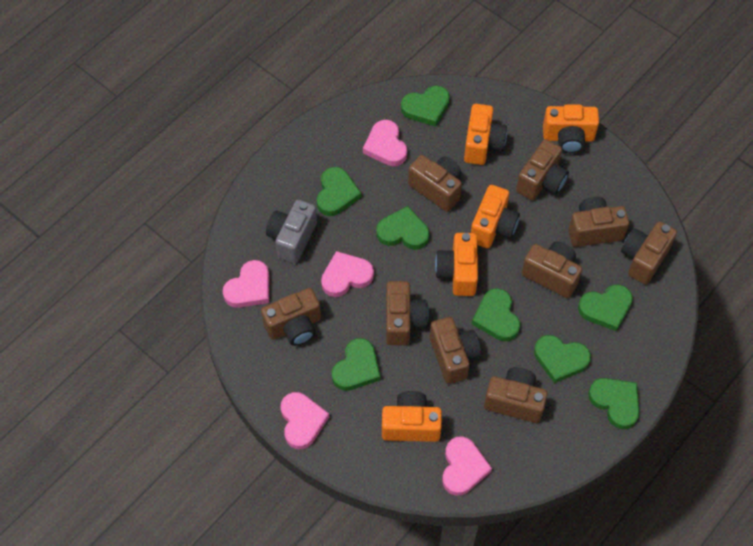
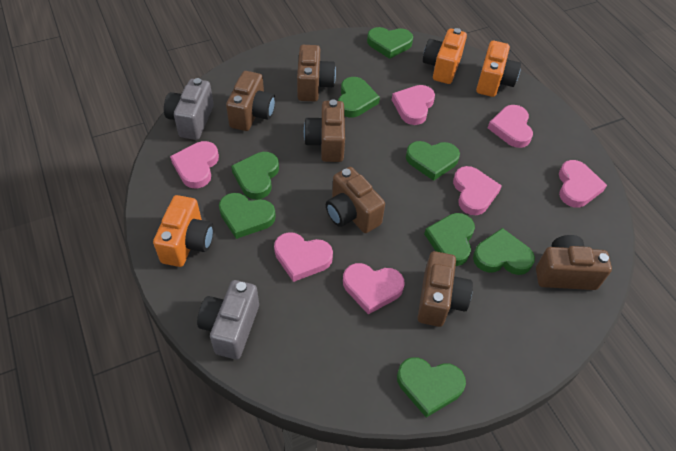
brown camera: [261,288,321,346] [386,281,429,345] [408,155,462,212] [430,317,481,384] [484,367,548,423] [516,139,569,201] [522,242,582,298] [568,197,629,247] [621,221,677,285] = 9 -> [226,71,275,131] [297,45,336,102] [304,100,345,162] [326,167,385,233] [418,251,473,327] [536,235,612,290] = 6
grey camera: [266,200,317,264] = 1 -> [164,78,214,140] [197,280,259,359] = 2
orange camera: [382,391,442,442] [435,233,478,296] [464,104,507,165] [471,185,520,248] [543,104,599,153] = 5 -> [153,195,214,267] [423,28,467,84] [476,41,521,97] = 3
pink heart: [223,260,269,308] [280,392,329,449] [321,251,374,297] [363,120,407,166] [442,436,492,496] = 5 -> [170,141,219,188] [274,232,333,282] [343,263,405,314] [392,85,435,125] [453,166,502,215] [488,105,533,148] [559,160,607,208] = 7

